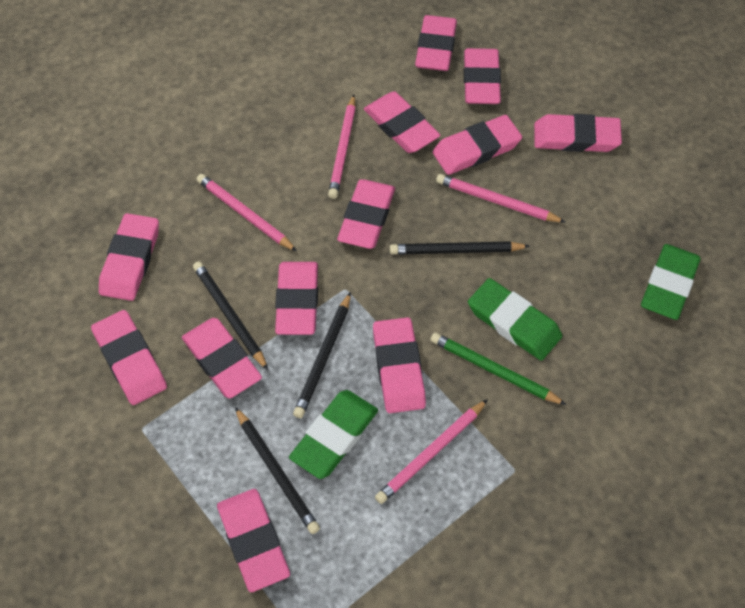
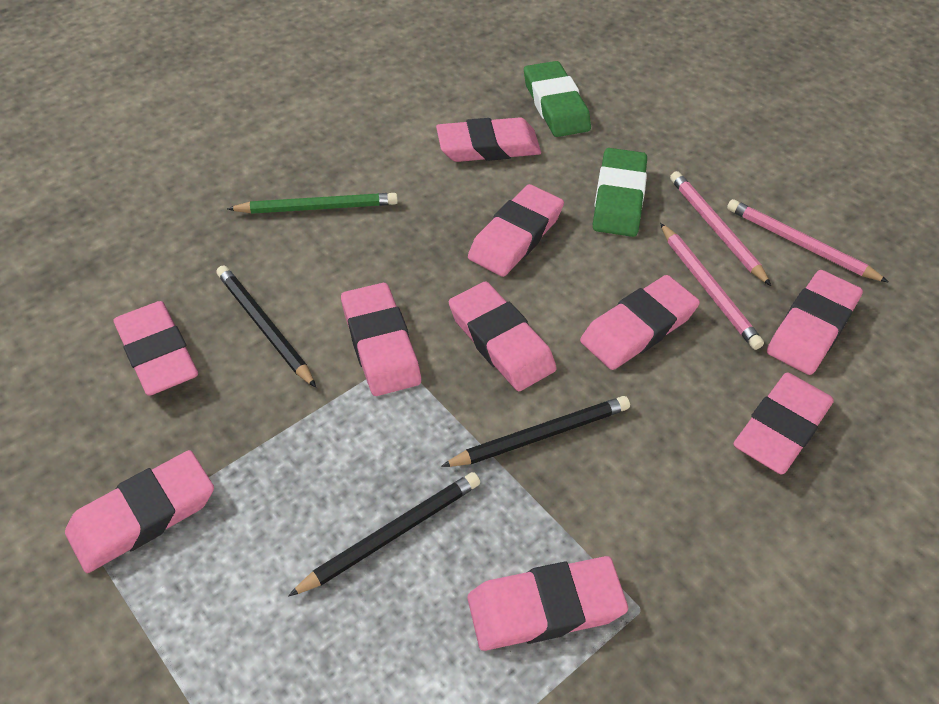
black pencil: [193,261,268,370] [235,407,320,534] [293,292,351,418] [390,241,530,255] = 4 -> [216,265,316,388] [288,472,480,597] [441,396,630,467] = 3
green eraser: [289,390,378,479] [468,278,562,361] [641,244,701,320] = 3 -> [524,61,591,137] [593,148,647,237] = 2
pink eraser: [91,310,167,405] [99,213,159,301] [182,318,262,398] [217,489,290,592] [275,262,318,335] [337,179,395,249] [364,91,441,153] [373,317,426,413] [415,15,457,71] [432,115,522,175] [464,48,501,104] [534,114,622,152] = 12 -> [65,450,214,573] [113,301,198,396] [341,283,421,396] [436,117,541,162] [449,282,557,391] [467,556,628,651] [468,184,564,277] [580,275,700,370] [734,373,834,474] [767,270,863,375] = 10
pink pencil: [196,174,297,251] [328,95,356,199] [375,399,488,504] [436,174,566,223] = 4 -> [660,223,764,350] [670,171,771,286] [727,199,889,283] = 3

